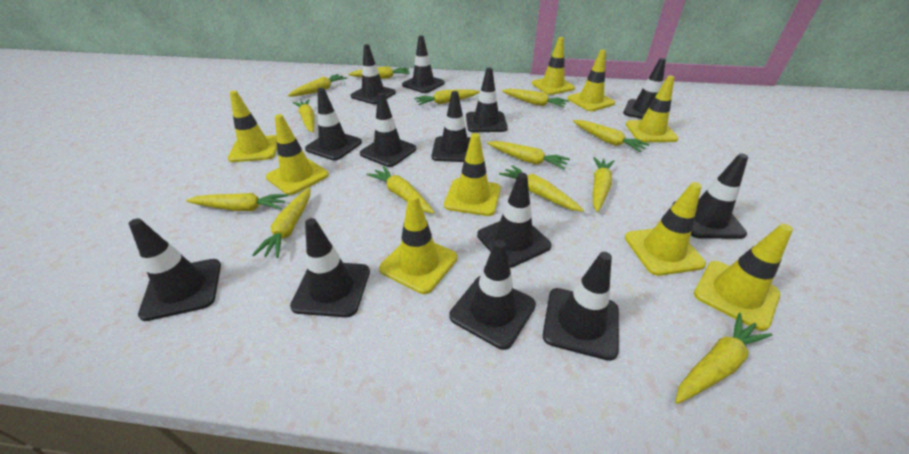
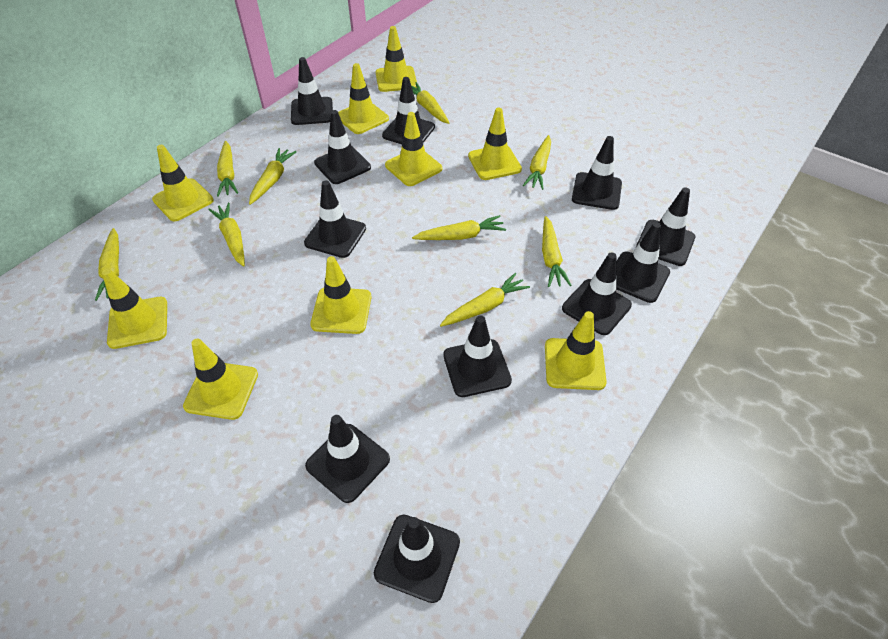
black traffic cone: [129,218,221,321] [290,218,370,317] [305,88,362,160] [351,44,396,104] [360,93,416,167] [402,35,445,93] [432,91,471,162] [450,240,536,350] [466,68,508,132] [477,173,552,268] [543,252,619,361] [623,58,666,119] [672,154,748,239] = 13 -> [291,57,333,125] [304,180,366,258] [305,415,390,503] [314,110,371,184] [374,515,460,603] [382,77,435,144] [443,315,512,397] [562,252,632,335] [572,136,622,210] [616,222,670,303] [636,188,695,266] = 11
yellow carrot: [186,193,289,211] [252,187,310,258] [288,74,347,97] [293,99,315,133] [348,66,410,79] [367,166,435,214] [414,90,480,105] [487,141,570,169] [499,165,584,212] [502,89,569,108] [573,120,649,152] [593,157,614,212] [675,313,772,404] = 13 -> [95,228,119,301] [208,203,245,267] [217,141,238,197] [249,148,297,205] [411,82,450,124] [412,215,506,240] [440,273,530,327] [523,135,551,190] [542,216,572,287] = 9

